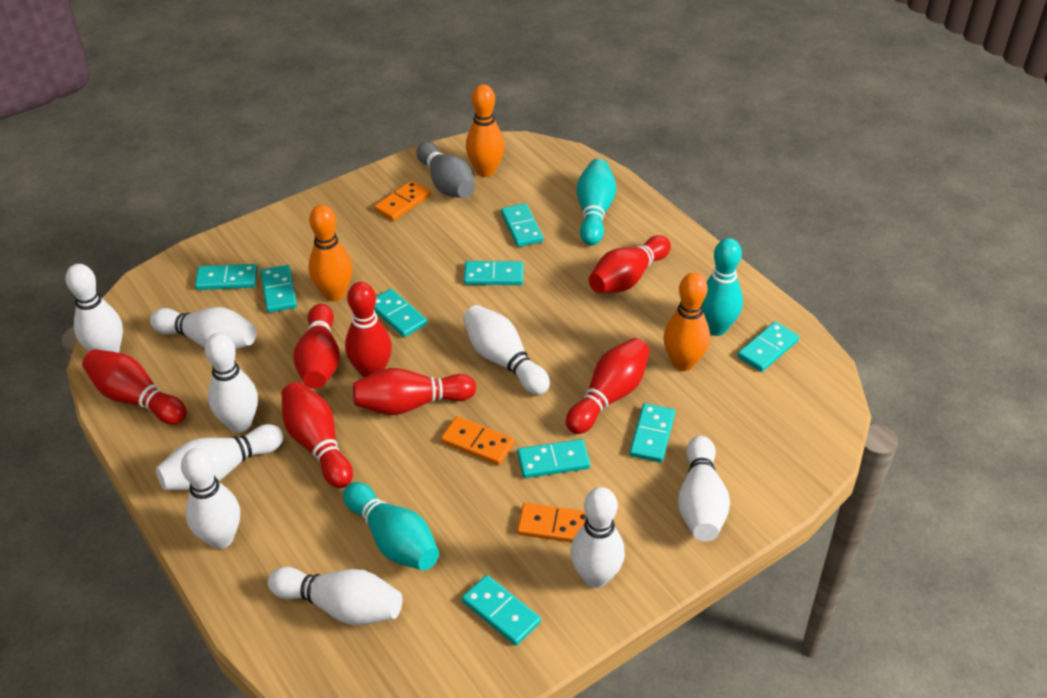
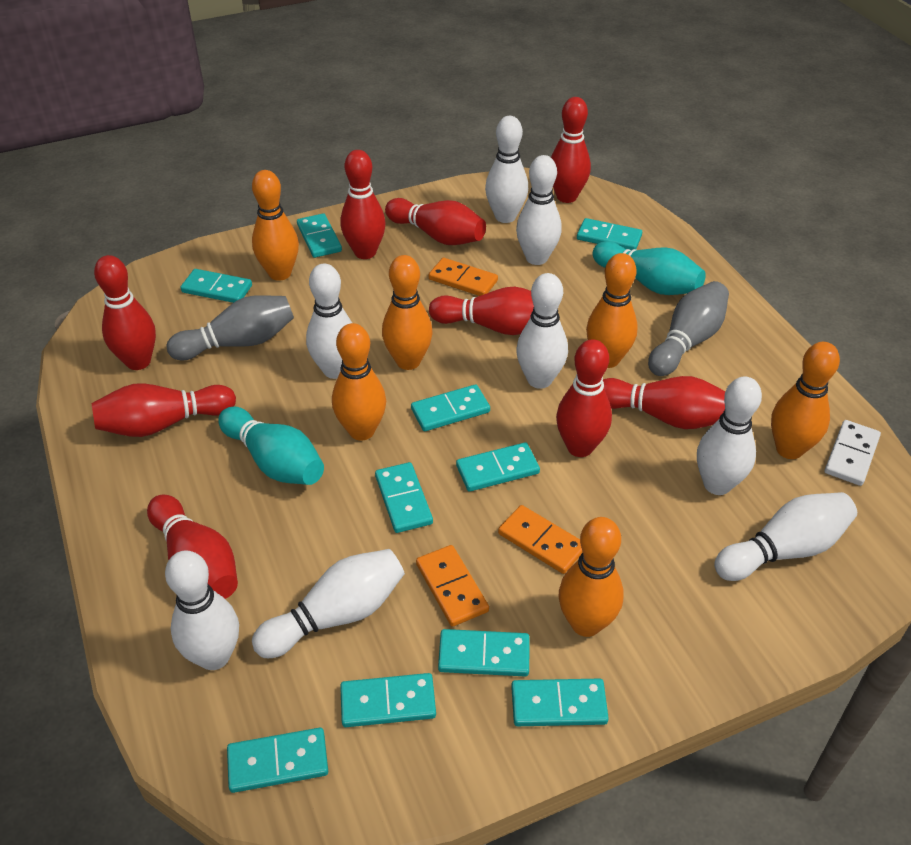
grey bowling pin: [416,142,475,198] = 1 -> [167,295,294,360] [648,281,729,376] = 2
orange bowling pin: [308,205,353,301] [466,84,505,177] [664,273,710,371] = 3 -> [252,170,299,281] [332,323,386,441] [382,255,432,370] [559,517,624,637] [586,253,638,368] [771,342,840,459] = 6
red bowling pin: [82,349,187,425] [281,382,353,488] [293,304,340,389] [345,282,392,378] [353,368,476,415] [566,338,650,434] [589,235,671,293] = 7 -> [91,383,236,437] [94,255,156,370] [147,495,238,599] [340,150,386,259] [385,198,486,245] [429,287,534,335] [551,97,591,203] [556,339,612,457] [603,376,725,429] = 9
turquoise bowling pin: [343,482,439,570] [577,159,616,245] [702,238,743,336] = 3 -> [218,406,324,485] [593,241,706,295] = 2
turquoise domino: [195,264,258,290] [261,265,297,313] [374,289,427,337] [462,575,541,646] [464,261,524,285] [501,203,544,247] [517,439,590,478] [630,403,675,463] [737,322,799,372] = 9 -> [181,269,252,303] [227,728,328,793] [297,213,342,258] [340,673,436,727] [375,462,433,533] [411,384,490,431] [438,629,530,676] [456,442,540,492] [511,679,609,726] [577,218,642,250] = 10
white bowling pin: [66,264,123,353] [150,307,257,349] [156,424,283,490] [181,448,240,549] [205,333,258,433] [268,567,402,625] [463,305,550,395] [570,487,625,588] [678,436,730,542] = 9 -> [165,551,239,670] [252,549,405,658] [306,264,352,379] [485,116,528,223] [516,155,562,265] [516,273,568,389] [697,377,762,495] [714,492,857,581] = 8
white domino: none = 0 -> [824,420,881,486] = 1

